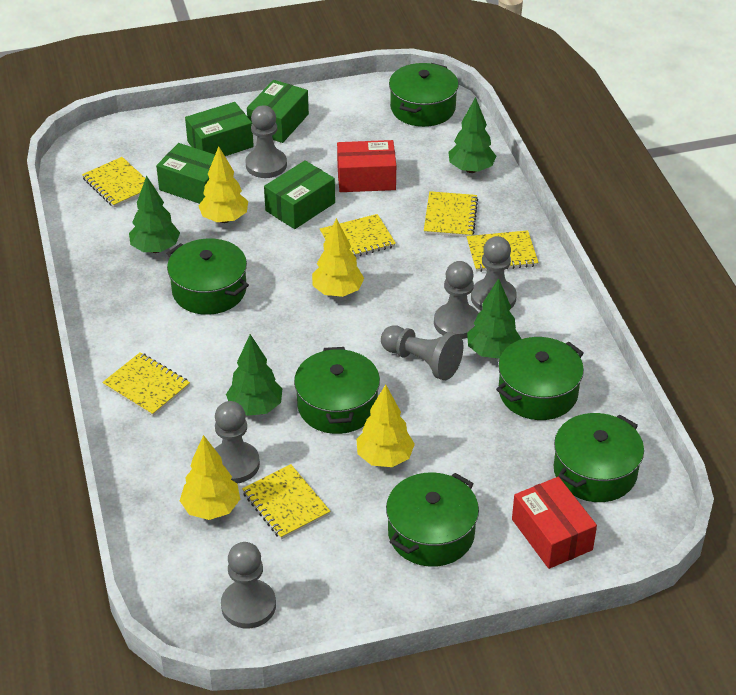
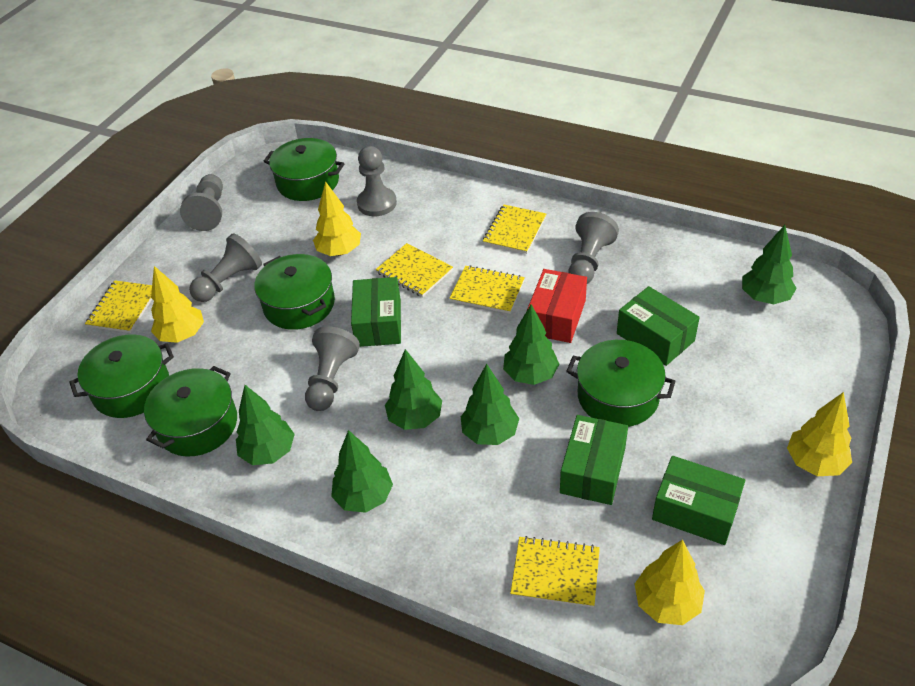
green pot: [167,238,249,315] [294,347,380,434] [386,472,479,567] [389,63,459,127] [496,337,584,420] [554,413,644,502] = 6 -> [69,334,174,418] [144,366,237,456] [254,254,335,330] [264,138,345,201] [566,340,676,427] = 5
green tree: [129,176,180,253] [226,334,282,416] [448,97,496,173] [467,278,521,359] = 4 -> [236,385,295,465] [331,430,393,513] [385,349,442,430] [461,364,519,445] [503,304,559,385] [742,225,796,305] = 6
grey pawn: [214,401,260,483] [221,542,276,628] [245,105,287,178] [381,326,463,380] [434,261,478,339] [471,236,517,310] = 6 -> [180,174,223,231] [189,233,262,302] [305,326,360,411] [357,146,397,216] [568,212,619,284] = 5
red box: [337,140,396,192] [512,477,597,569] = 2 -> [527,269,587,343] = 1
yellow notebook: [82,157,154,207] [102,352,190,416] [242,464,331,540] [320,214,396,257] [424,191,478,237] [467,230,539,272] = 6 -> [85,280,152,333] [376,243,453,297] [449,265,525,314] [483,204,546,254] [510,536,600,608] = 5

